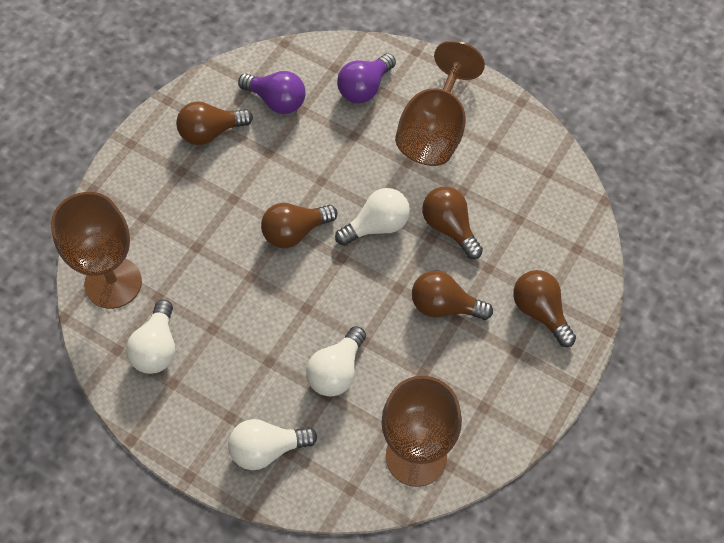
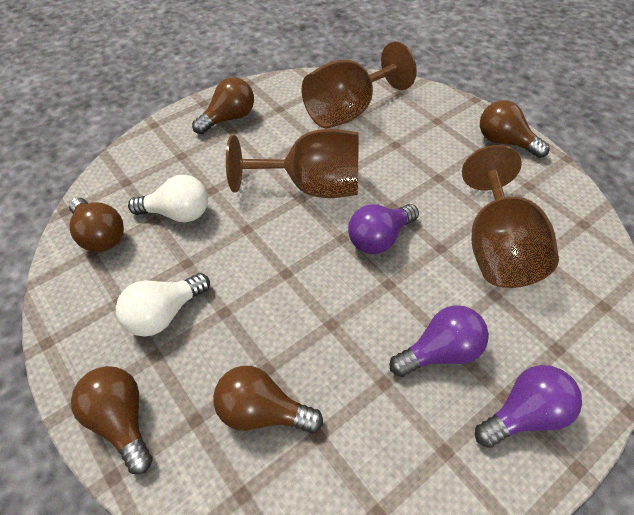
purple light bulb: [238,71,306,114] [337,53,396,103] = 2 -> [348,204,419,254] [389,305,489,377] [475,365,582,448] = 3
white light bulb: [126,300,175,374] [228,419,317,470] [306,326,366,397] [335,188,410,246] = 4 -> [116,273,210,337] [128,175,208,222] = 2

